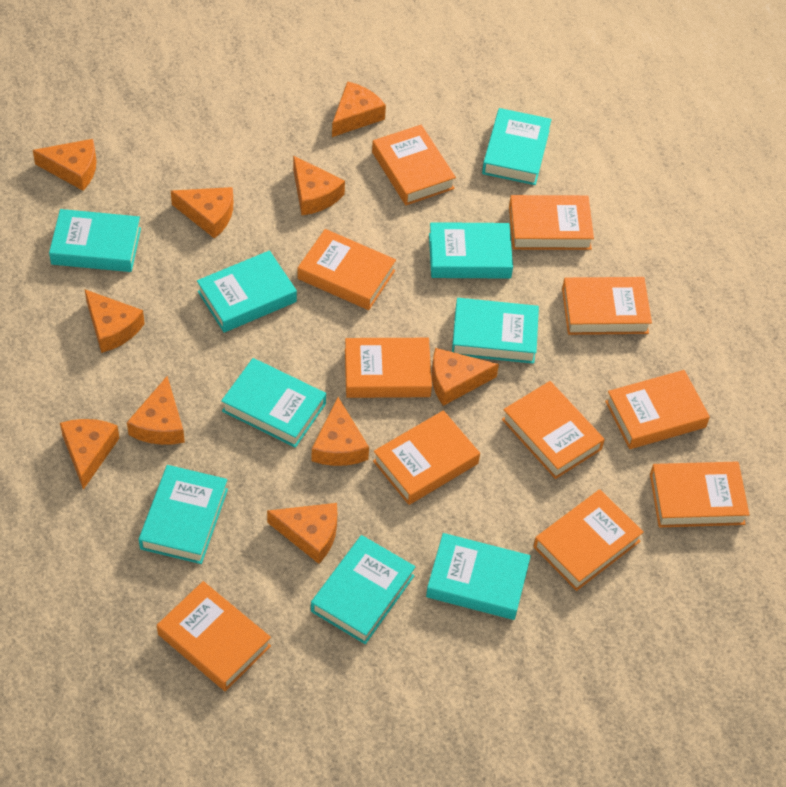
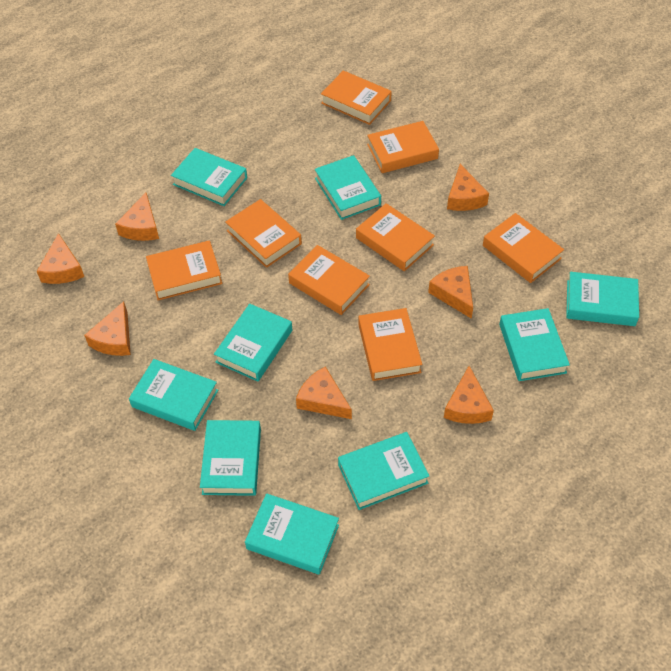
orange book: [157,581,271,691] [298,229,396,310] [345,338,432,398] [372,125,456,205] [373,410,480,505] [502,381,605,479] [509,195,594,250] [533,490,644,591] [562,277,652,335] [605,370,710,449] [650,462,750,527] = 11 -> [146,240,222,300] [225,199,302,268] [288,245,370,315] [321,70,392,125] [356,203,435,271] [358,308,422,381] [367,121,439,173] [483,213,564,283] = 8
orange cheese: [33,139,96,191] [60,419,119,490] [85,289,145,353] [127,376,185,445] [171,187,233,239] [267,503,337,564] [293,156,345,215] [312,397,369,466] [332,81,386,137] [432,348,499,406] = 10 -> [37,233,84,284] [84,301,131,356] [115,193,159,241] [296,366,352,419] [428,266,473,319] [444,366,494,424] [447,164,489,211] = 7

